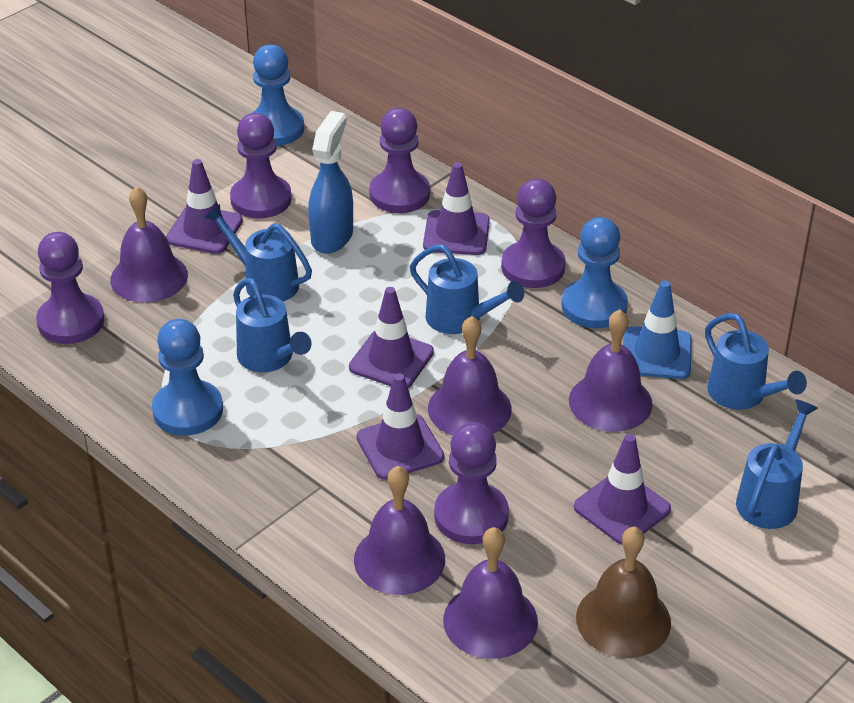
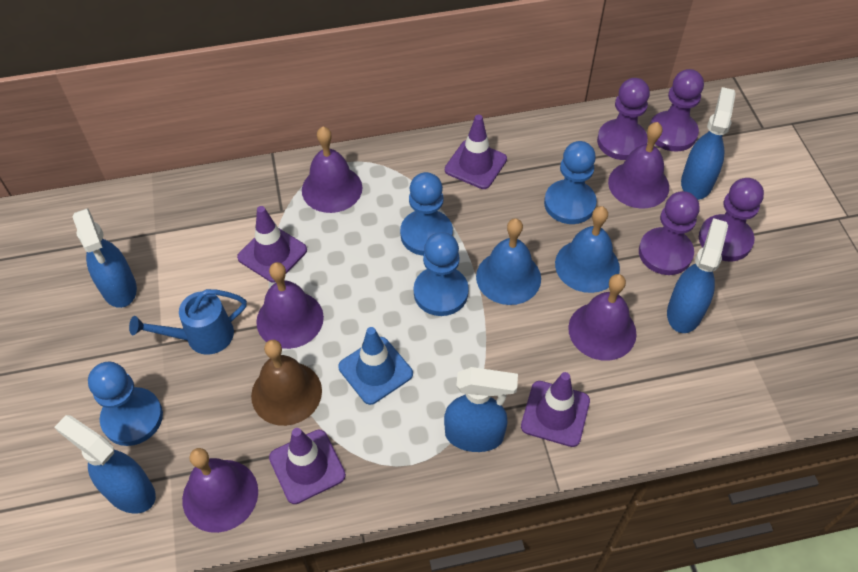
blue bell: none = 0 -> [476,218,541,305] [555,206,620,293] = 2
blue pawn: [152,319,223,435] [252,44,304,146] [562,217,628,328] = 3 -> [88,362,163,446] [400,172,453,256] [414,232,469,316] [544,141,597,224] = 4
blue spray bottle: [308,111,353,254] = 1 -> [54,415,156,513] [72,208,137,308] [444,367,518,452] [667,218,728,333] [681,87,736,200] = 5
blue watering can: [204,204,312,301] [233,278,311,372] [410,244,524,334] [705,313,807,410] [736,399,818,529] = 5 -> [129,289,247,355] = 1
purple pawn: [36,232,104,344] [230,113,292,219] [369,108,430,213] [434,422,509,544] [501,179,566,288] = 5 -> [597,78,650,160] [639,191,700,275] [649,69,704,152] [699,178,764,261] = 4
purple traffic cone: [166,159,243,254] [349,287,434,388] [356,373,444,480] [423,162,490,255] [574,434,671,545] = 5 -> [237,206,307,283] [269,428,346,504] [445,115,507,189] [521,372,590,447] = 4

